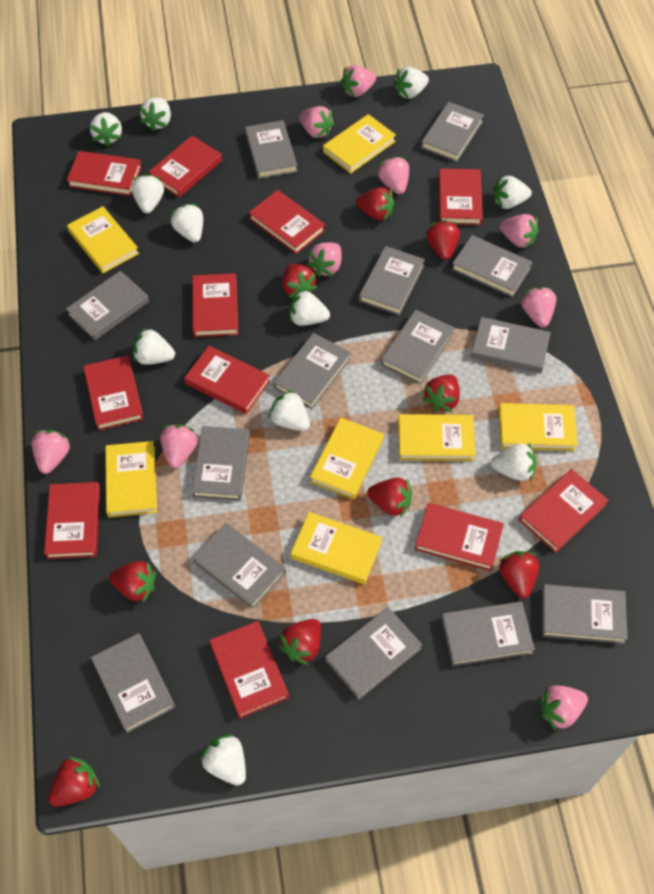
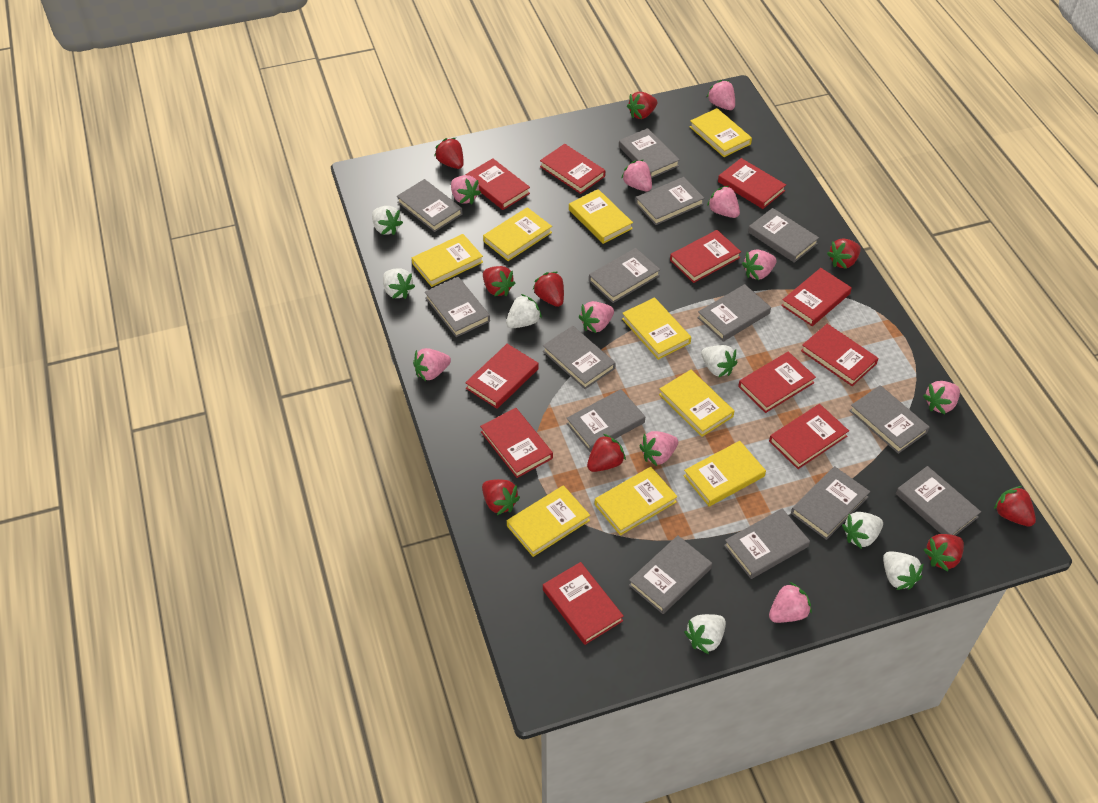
pink strawberry: [31,430,71,474] [160,424,198,468] [299,106,334,139] [307,242,342,277] [341,65,376,97] [377,156,409,194] [500,214,539,248] [521,287,556,328] [538,685,588,731] = 9 -> [413,348,451,381] [451,175,481,204] [579,301,614,333] [621,160,652,192] [639,431,678,466] [707,80,735,110] [707,186,740,218] [742,249,777,280] [769,582,812,623] [923,381,960,414] = 10
white strawberry: [90,112,122,147] [131,174,164,213] [133,327,175,365] [139,98,171,131] [170,204,203,243] [200,734,246,785] [268,390,310,431] [289,289,330,326] [394,67,429,99] [491,442,536,481] [494,175,532,209] = 11 -> [372,206,403,235] [383,269,415,299] [506,294,542,328] [684,614,726,654] [701,345,737,378] [842,512,883,549] [883,552,924,590] = 7
yellow book: [67,206,139,273] [105,441,157,518] [291,512,382,584] [310,418,384,499] [323,114,396,174] [398,414,476,461] [499,403,578,451] = 7 -> [412,234,483,287] [483,207,552,261] [507,485,590,557] [569,189,633,244] [594,467,678,536] [622,297,691,360] [659,370,734,437] [684,441,766,506] [690,108,752,157] = 9

